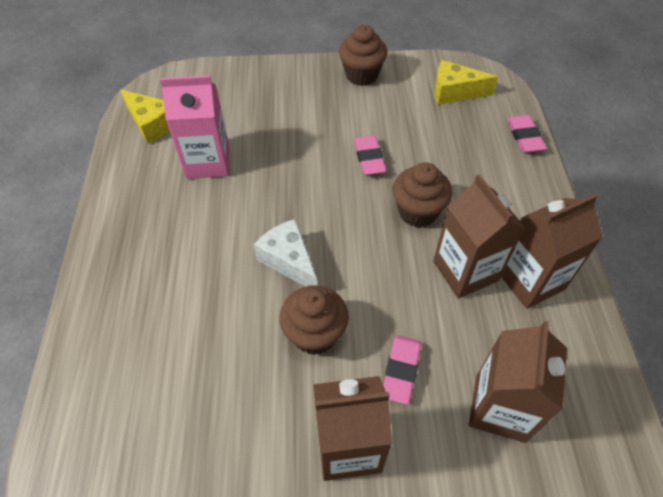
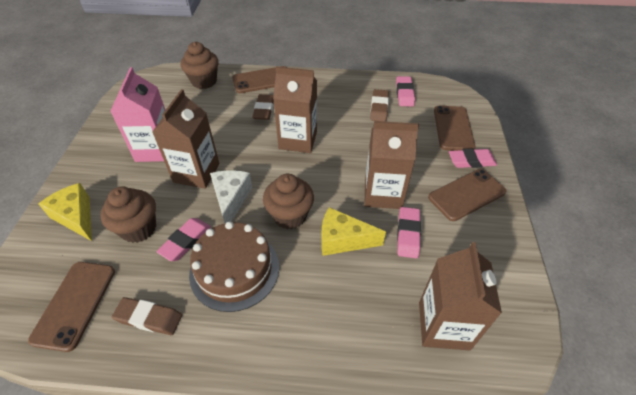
brown cake: none = 0 -> [189,222,279,312] = 1
brown eraser: none = 0 -> [112,297,182,335] [252,94,274,120] [370,89,389,122] = 3
brown phone: none = 0 -> [28,262,115,352] [232,66,285,93] [428,169,506,221] [434,105,475,151] = 4
pink eraser: [354,136,387,175] [383,335,421,404] [507,115,547,153] = 3 -> [156,218,211,261] [396,76,415,106] [397,207,421,258] [449,149,497,168] = 4

